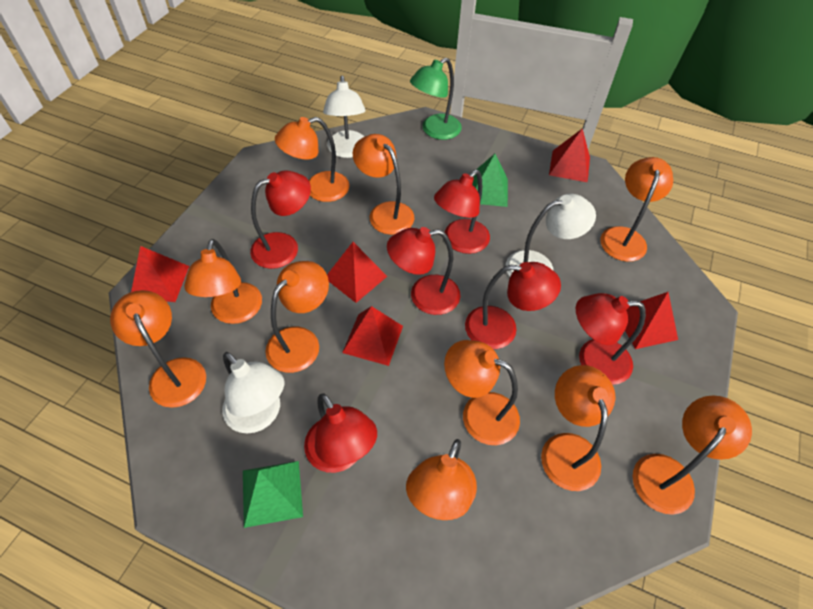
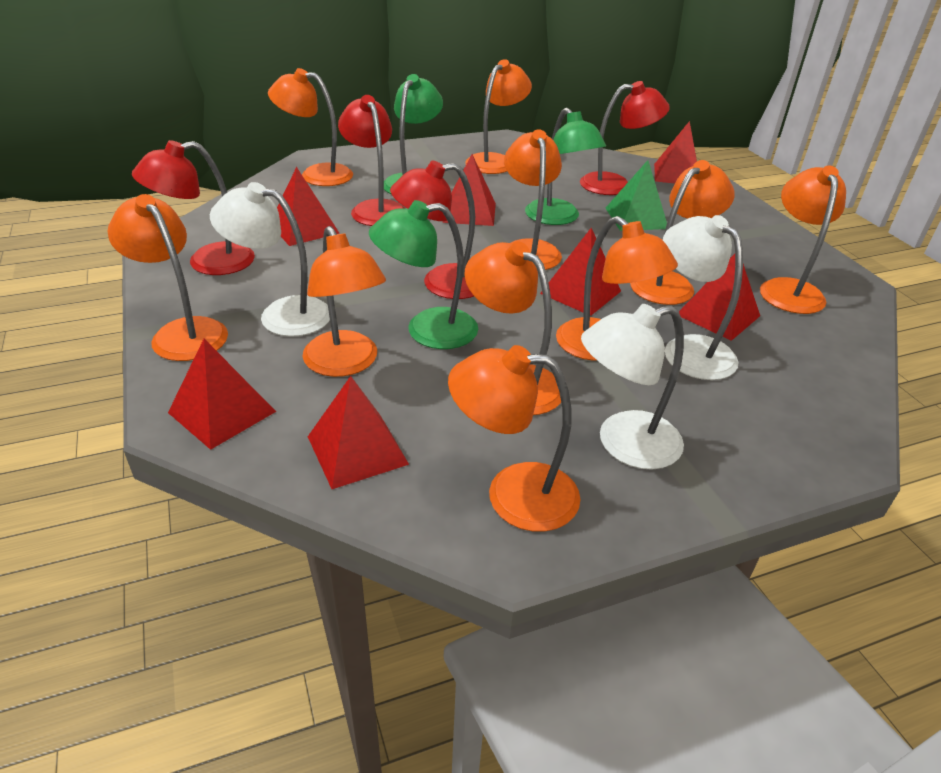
green lamp: [410,58,462,140] = 1 -> [369,200,478,349] [384,74,443,194] [525,108,606,225] = 3
green pyramid: [243,461,303,528] [472,154,508,207] = 2 -> [606,160,667,231] = 1
red lamp: [250,171,311,269] [304,393,377,473] [387,227,461,315] [434,170,490,254] [465,262,561,349] [576,293,646,385] = 6 -> [132,140,255,275] [338,95,405,226] [390,160,475,299] [580,81,670,195] = 4
red pyramid: [131,246,189,302] [327,242,387,303] [342,306,403,366] [549,128,590,182] [625,292,678,349] = 5 -> [168,339,276,450] [277,167,339,246] [308,376,409,489] [443,154,496,226] [540,228,621,316] [654,121,697,184] [679,254,760,341] = 7

